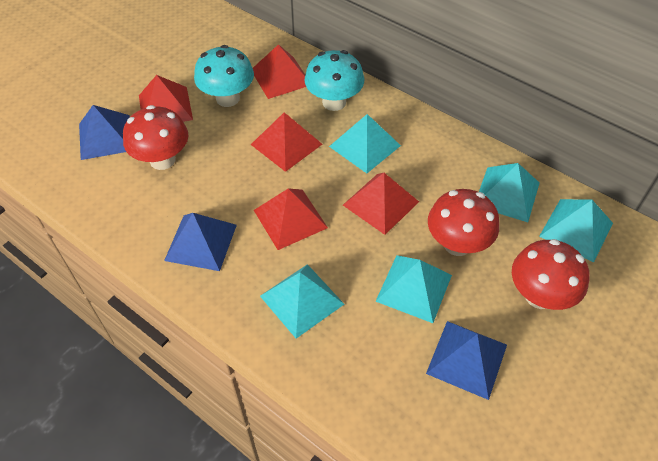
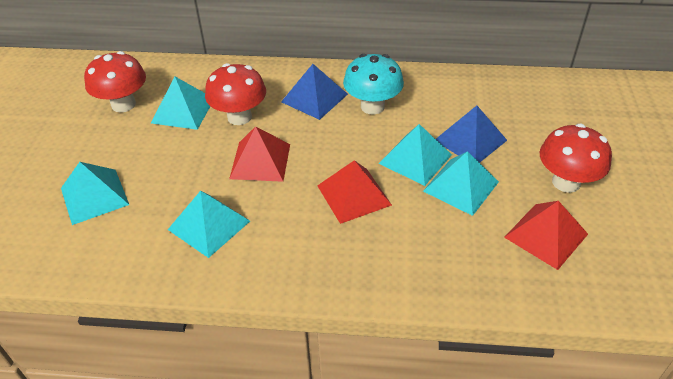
blue pyramid: [79,105,130,160] [164,213,237,271] [426,321,507,400] = 3 -> [281,64,348,120] [436,106,507,163] = 2
red pyramid: [139,75,193,122] [251,112,322,172] [253,44,306,99] [254,188,328,250] [343,173,419,235] = 5 -> [229,126,290,182] [317,160,392,224] [504,201,588,270] = 3
turquoise mushroom: [194,45,254,107] [305,50,364,111] = 2 -> [343,54,404,114] = 1

